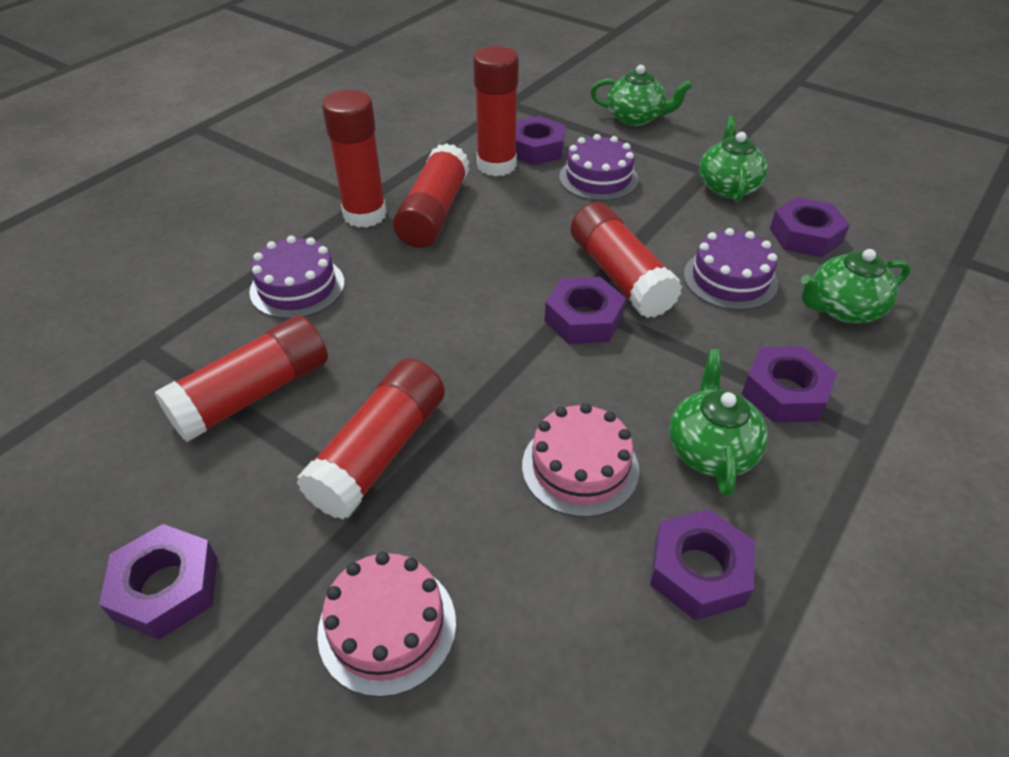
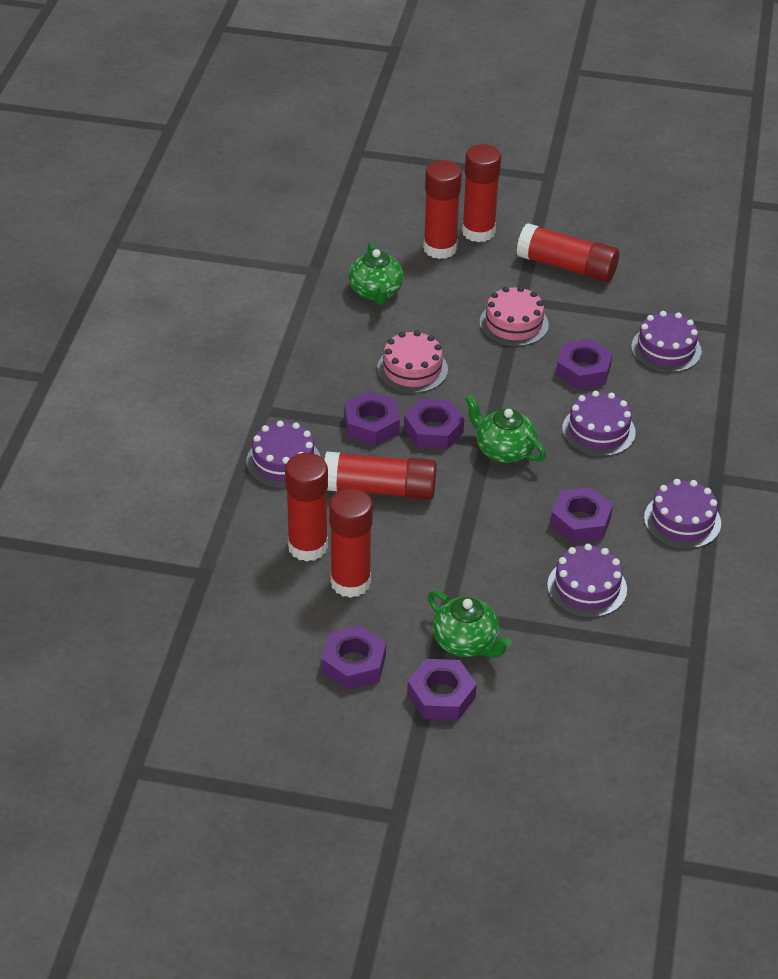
green teapot: [590,65,693,126] [669,349,768,497] [699,116,768,202] [801,249,911,323] = 4 -> [348,242,404,304] [428,591,512,658] [465,394,546,463] = 3
purple cake: [249,236,344,319] [559,134,639,201] [684,228,778,310] = 3 -> [246,421,321,488] [547,544,627,618] [562,390,636,457] [631,311,702,373] [644,479,721,549] = 5

